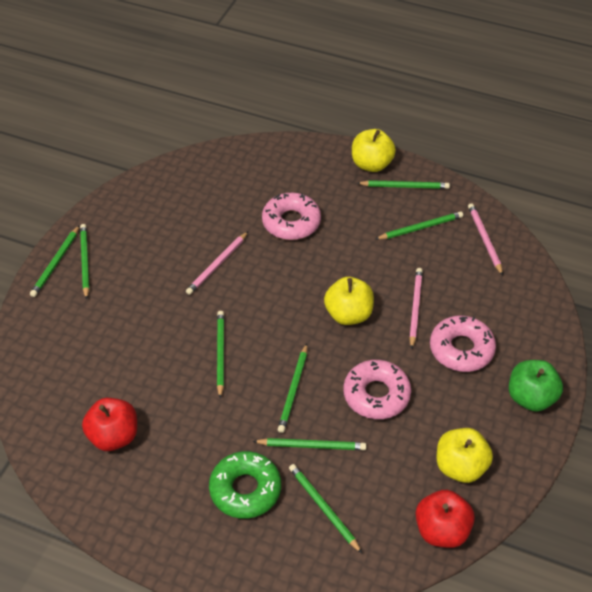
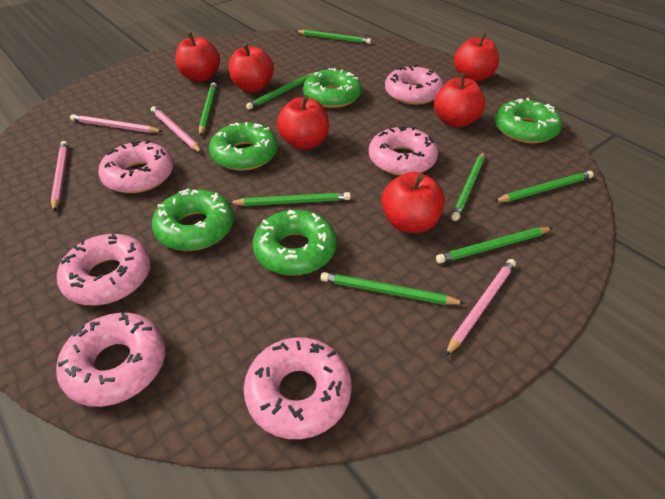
green apple: [509,360,563,412] = 1 -> none = 0
green donut: [209,451,281,519] = 1 -> [152,189,234,251] [209,122,278,171] [252,210,337,276] [303,68,362,108] [495,98,562,143] = 5
pink donut: [262,193,321,240] [343,360,411,419] [430,316,496,372] = 3 -> [56,312,166,407] [57,234,151,306] [98,140,173,193] [244,337,352,439] [369,126,438,176] [385,65,443,105] = 6
pink pencil: [186,232,248,295] [409,268,423,349] [468,203,503,276] = 3 -> [51,141,68,212] [70,114,163,133] [151,106,202,153] [445,259,516,357] = 4
red apple: [82,398,137,451] [416,490,475,548] = 2 -> [175,32,220,82] [229,43,274,92] [277,95,329,150] [381,172,445,233] [434,73,485,127] [454,32,499,82] = 6
yellow apple: [324,277,374,325] [352,129,396,172] [436,428,493,483] = 3 -> none = 0

